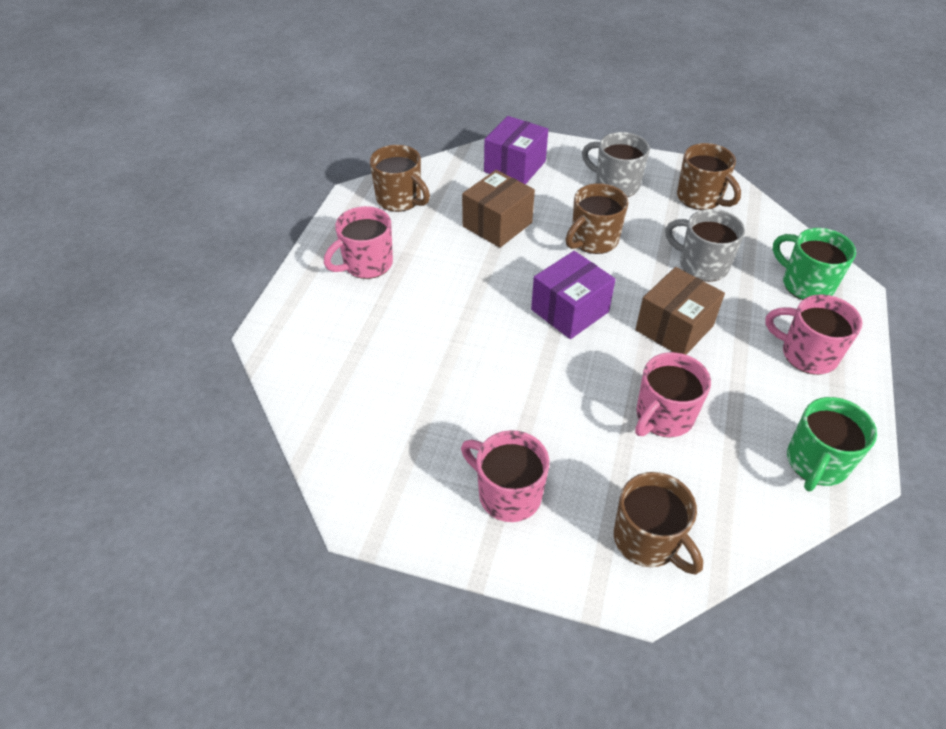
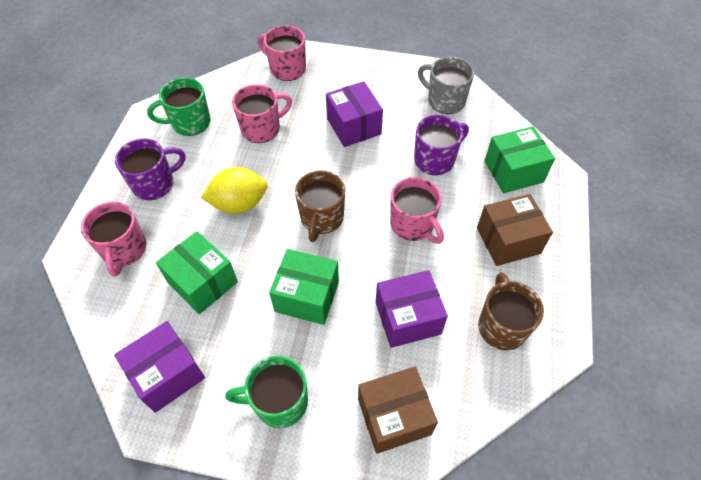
brown mug: [370,145,430,212] [566,183,629,254] [614,472,703,574] [677,143,741,210] = 4 -> [295,170,345,242] [478,272,544,351] = 2
green box: none = 0 -> [156,231,238,314] [269,249,339,325] [484,126,555,193] = 3
grey mug: [582,132,650,197] [665,209,745,282] = 2 -> [418,57,474,114] = 1
purple box: [484,116,548,185] [531,251,615,339] = 2 -> [114,321,205,413] [326,81,383,147] [376,270,448,348] = 3
purple mug: none = 0 -> [115,139,185,200] [414,115,469,175] = 2
yellow lemon: none = 0 -> [201,167,268,214] = 1

